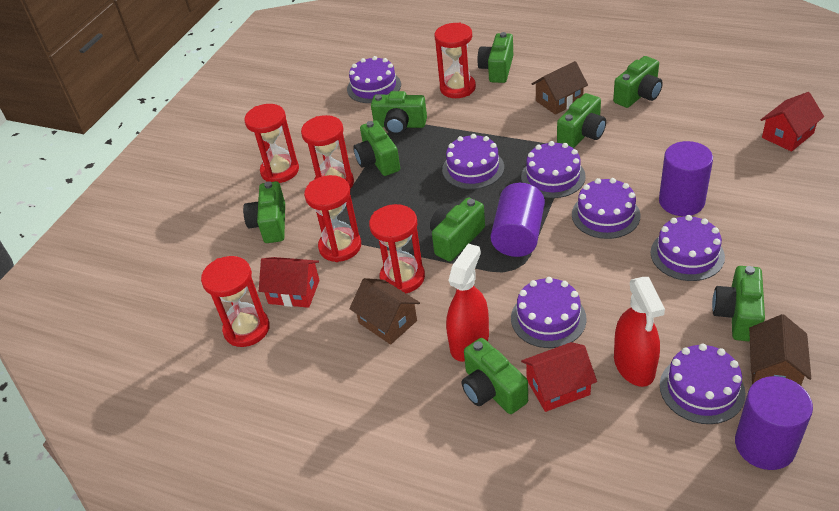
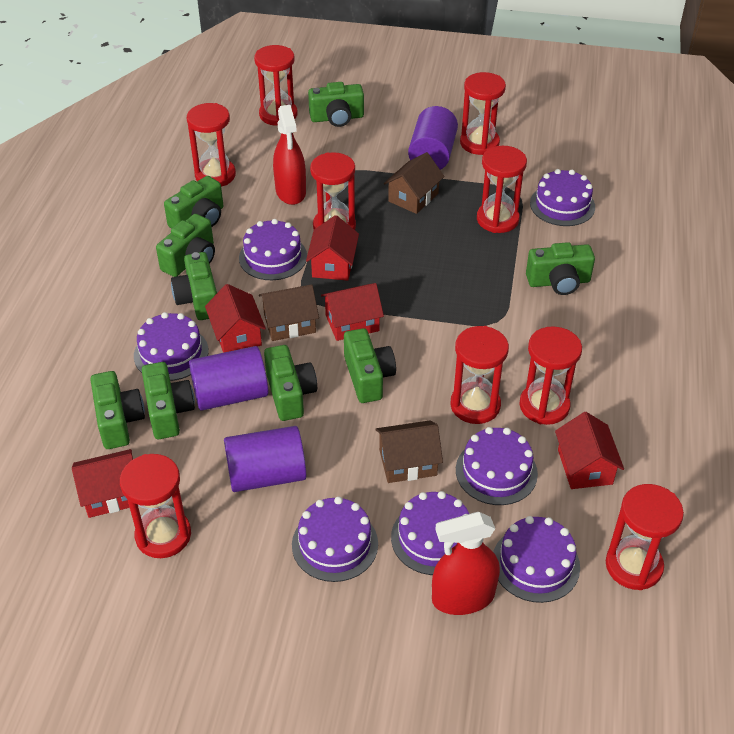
red hourglass: [201,256,270,347] [244,104,299,183] [301,115,354,189] [304,175,361,262] [369,204,425,293] [435,23,476,98] = 6 -> [120,454,191,558] [187,103,236,187] [254,45,297,126] [310,152,356,230] [450,326,509,424] [460,72,506,155] [477,146,527,233] [519,326,582,425] [606,484,684,590] = 9
red house: [259,257,320,308] [521,342,597,412] [761,92,824,152] = 3 -> [72,449,133,518] [205,284,266,353] [306,215,359,281] [321,283,384,341] [555,412,624,489] = 5

